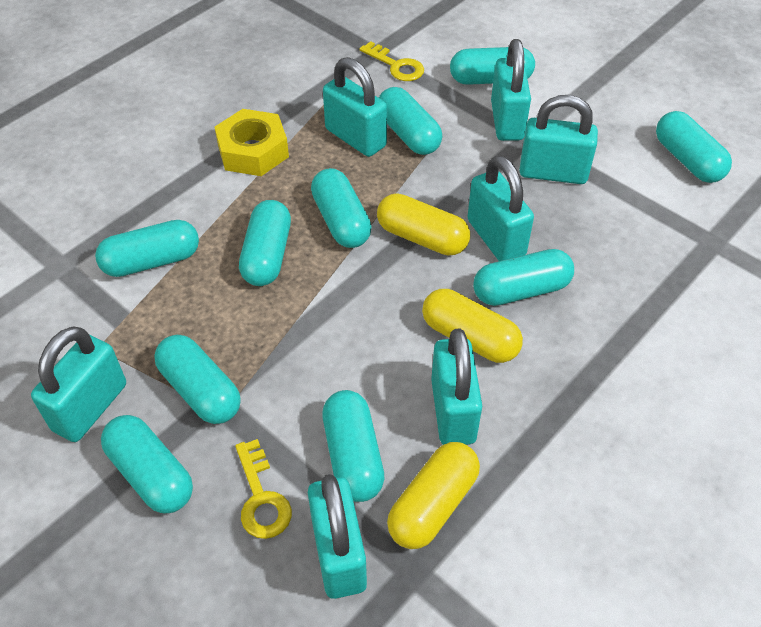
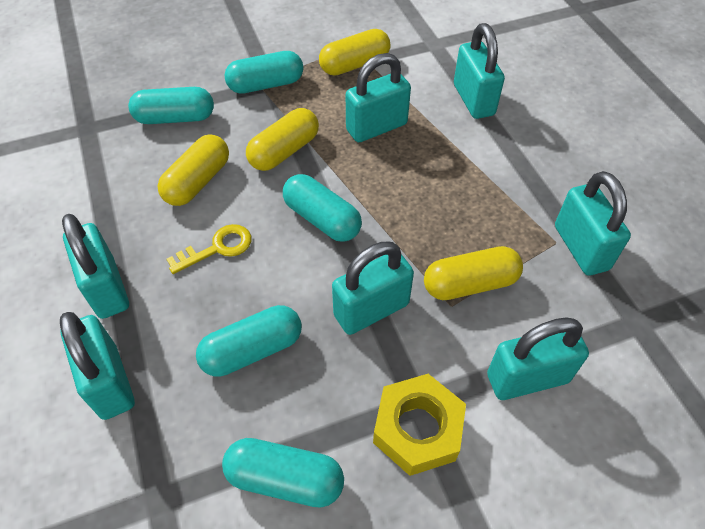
turquoise capsule: [95,220,199,277] [101,415,193,513] [154,335,241,424] [239,200,291,286] [311,168,372,248] [322,390,385,502] [379,87,442,155] [450,47,535,85] [473,249,574,306] [656,111,732,183] = 10 -> [128,87,214,124] [196,305,302,377] [222,438,344,508] [225,51,303,94] [283,174,362,242] = 5
yellow capsule: [377,193,470,255] [387,442,480,549] [422,289,523,363] = 3 -> [158,134,229,206] [246,108,319,171] [319,29,391,76] [424,246,523,300] = 4
yellow key: [235,439,292,539] [360,41,424,81] = 2 -> [166,224,252,274] = 1

